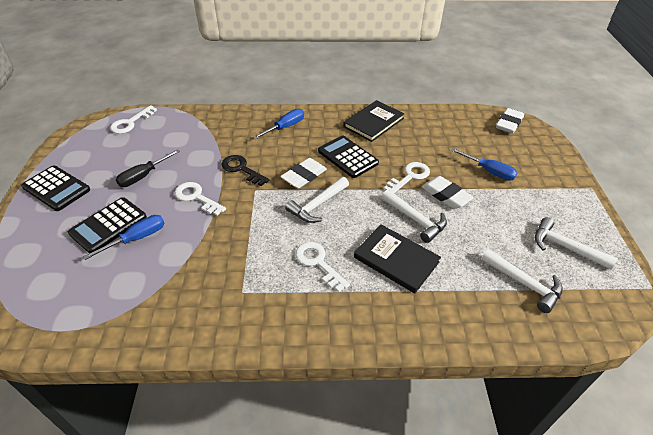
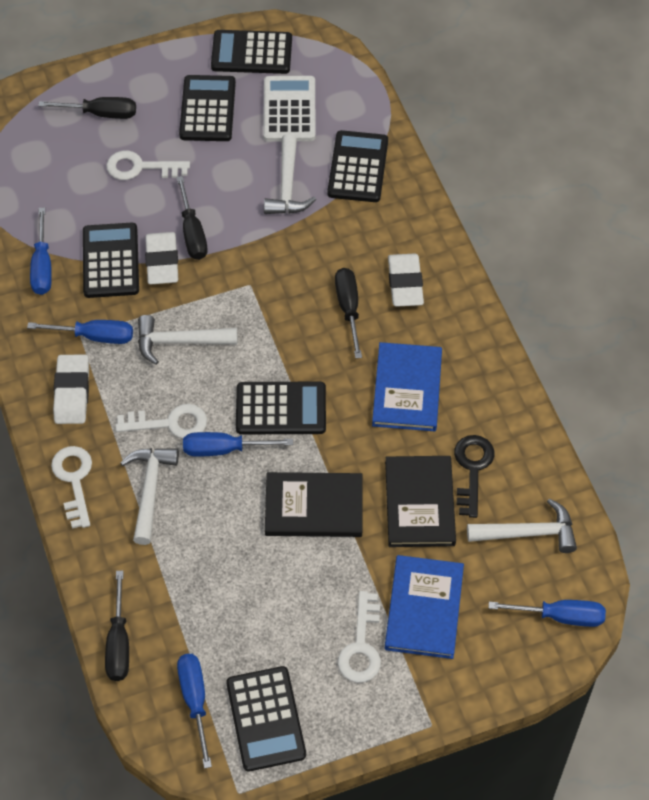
black calculator: [21,165,90,211] [68,197,147,253] [318,136,379,178] = 3 -> [83,223,139,298] [179,75,236,141] [211,30,292,74] [226,666,306,771] [236,382,326,434] [327,130,388,202] = 6
black screwdriver: [116,149,180,187] = 1 -> [38,97,136,119] [105,571,129,681] [176,176,208,260] [335,268,362,359] = 4
blue book: none = 0 -> [372,342,442,431] [385,555,464,659] = 2
blue screwdriver: [83,215,165,260] [253,109,304,139] [451,148,518,181] = 3 -> [27,320,133,344] [30,208,52,295] [177,654,212,769] [183,432,293,457] [488,600,606,627] = 5
white calculator: none = 0 -> [263,76,316,142] = 1

